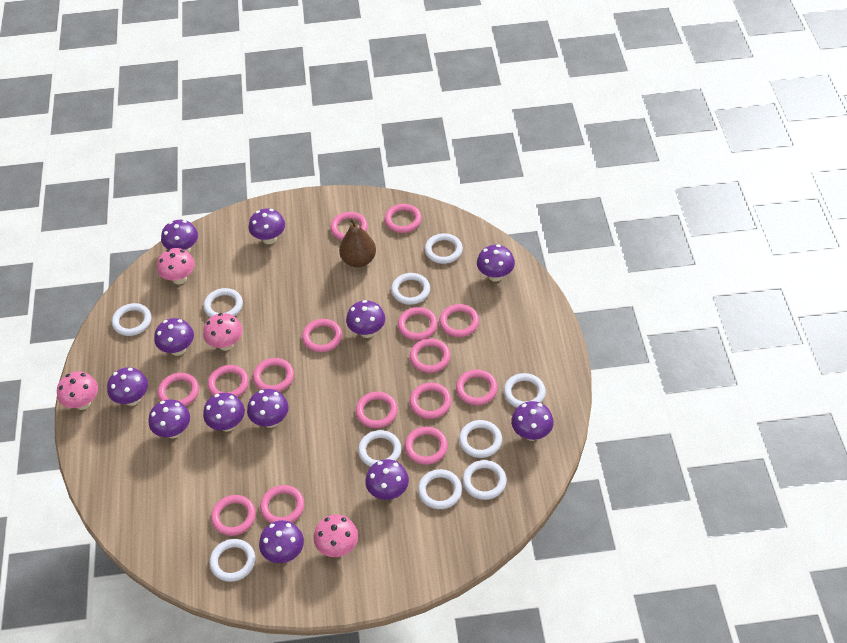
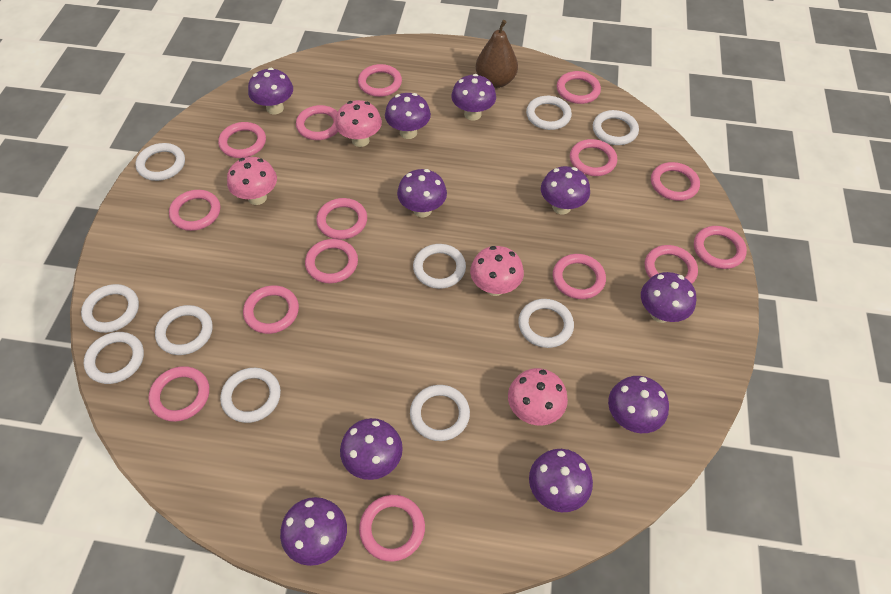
purple mushroom: [107,367,148,406] [149,399,190,438] [154,318,194,356] [161,220,198,252] [203,393,245,432] [247,389,289,428] [249,208,285,244] [259,520,304,563] [346,300,385,338] [365,459,409,500] [477,244,515,282] [511,401,554,441] = 12 -> [248,68,293,114] [280,497,347,566] [340,418,403,480] [385,93,431,139] [397,169,447,217] [451,74,496,121] [529,449,593,512] [541,166,590,214] [608,376,669,433] [641,272,696,323] = 10

